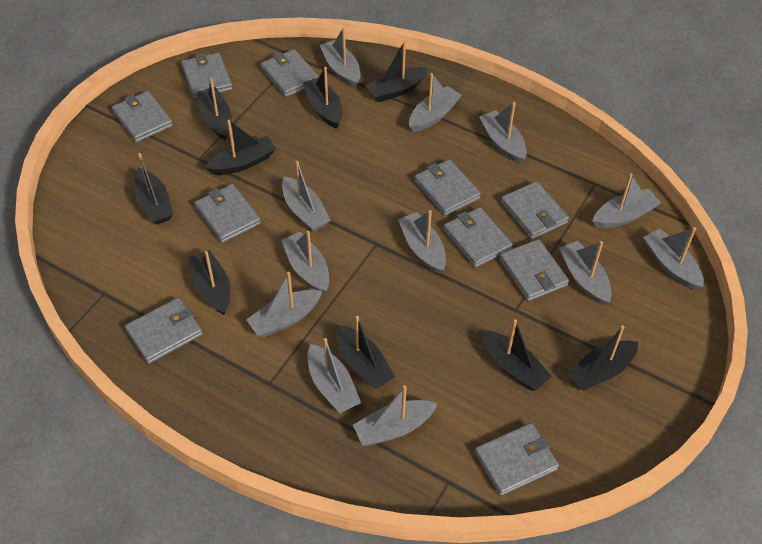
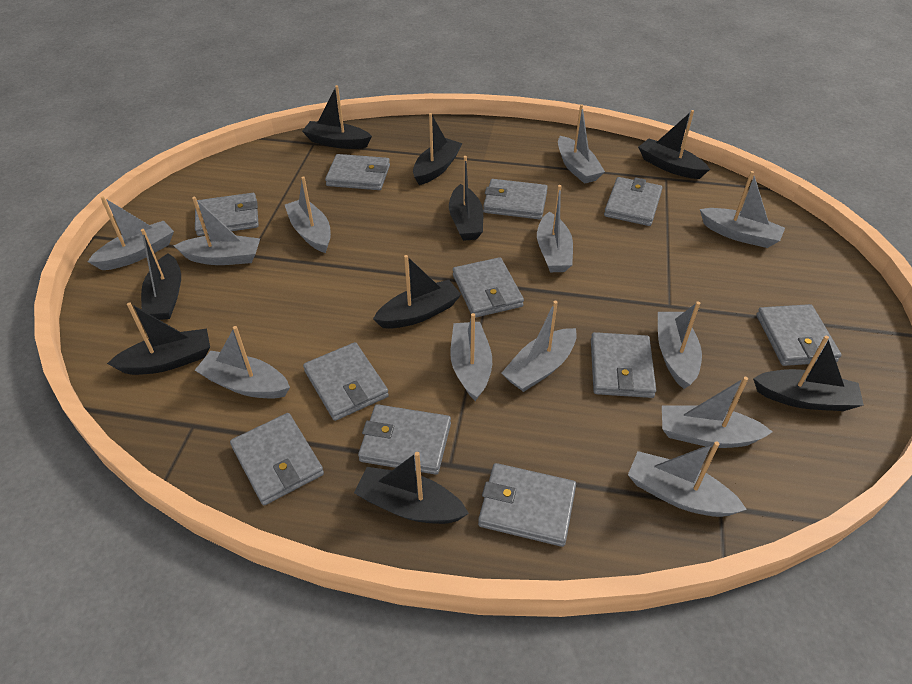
grey wallet: [111,91,173,142] [125,298,203,364] [181,52,233,99] [194,184,261,243] [260,49,319,97] [414,159,481,216] [443,207,513,268] [474,423,559,496] [499,239,569,301] [500,181,569,239] = 10 -> [195,193,259,236] [230,413,324,505] [303,342,389,421] [325,154,390,190] [358,404,451,475] [453,257,524,318] [478,463,576,547] [483,179,548,219] [591,332,657,398] [604,177,663,226] [756,304,841,366] = 11

